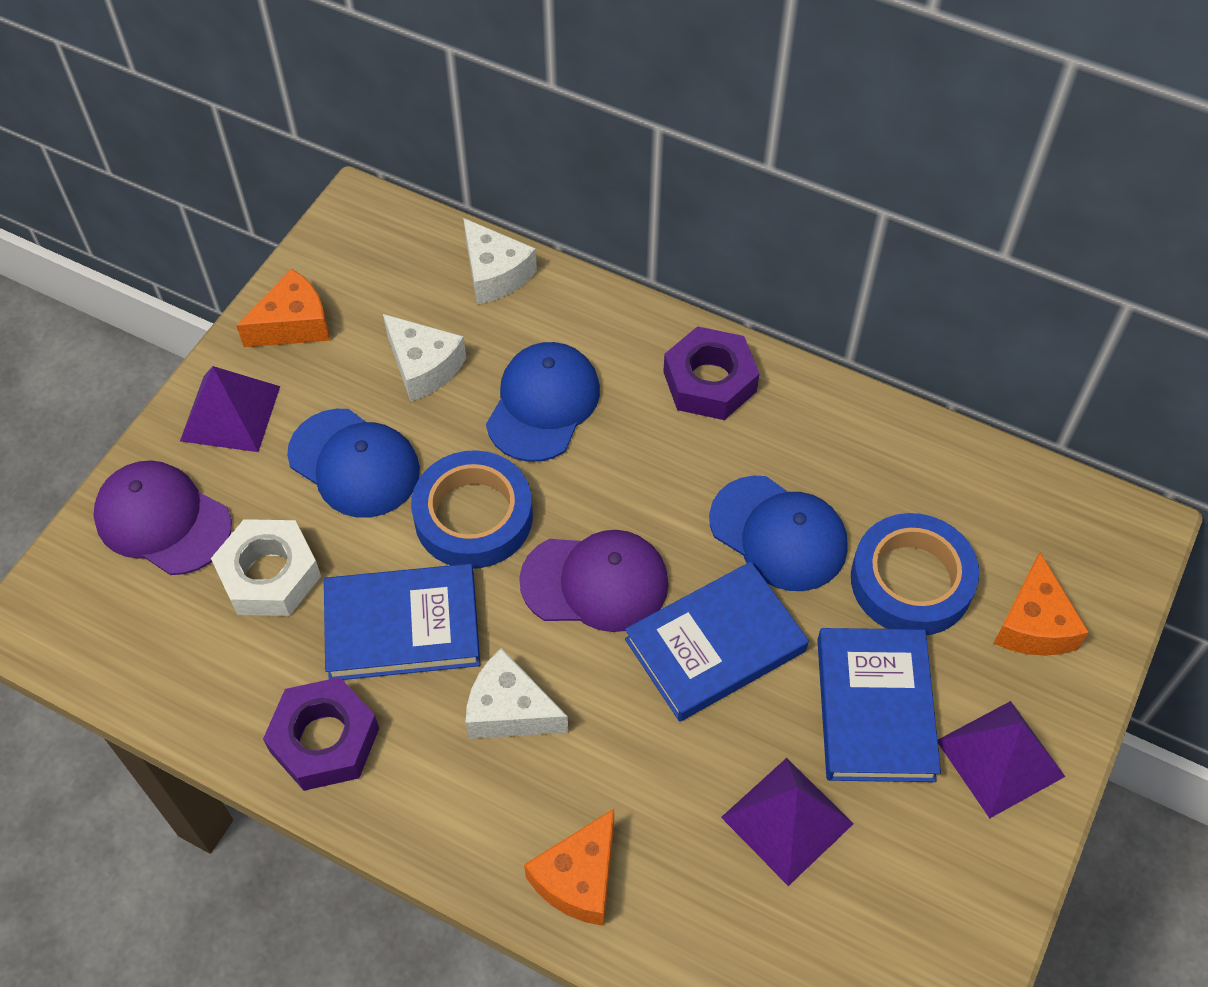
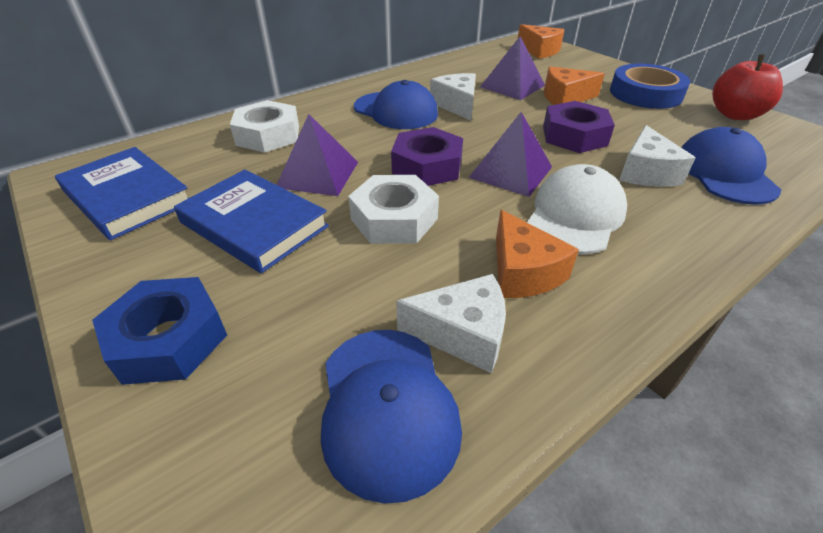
blue book: [324,564,480,680] [625,562,809,722] [817,628,941,782] = 3 -> [55,147,188,240] [174,169,329,273] = 2
blue nut: none = 0 -> [92,277,227,385] = 1
blue tape: [411,450,533,569] [851,513,979,635] = 2 -> [610,64,690,109] = 1
purple cap: [94,460,232,575] [519,530,669,632] = 2 -> none = 0
red apple: none = 0 -> [712,55,783,120] = 1
white cap: none = 0 -> [527,164,627,254] = 1
white nut: [211,519,321,616] = 1 -> [230,100,299,153] [348,175,439,244] = 2

